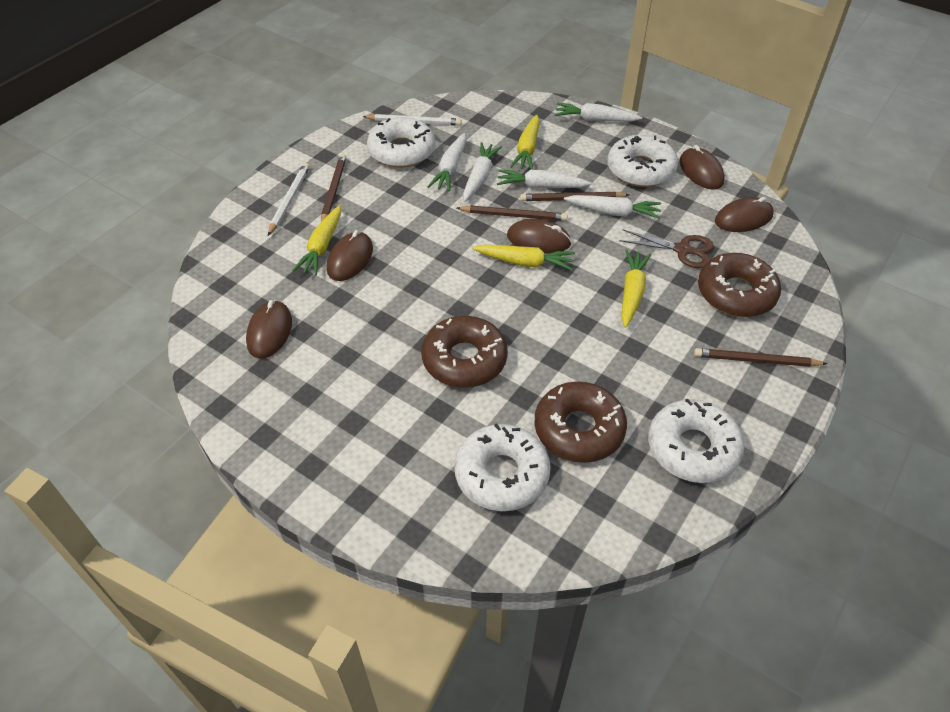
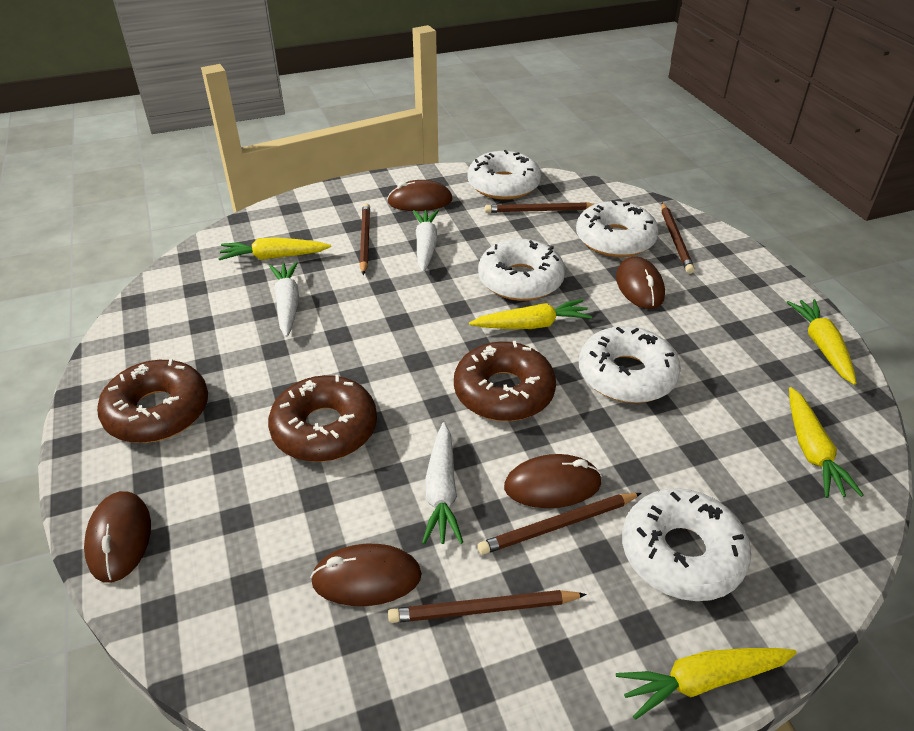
brown pencil: [321,154,346,222] [457,205,568,221] [520,192,629,201] [694,348,827,367] = 4 -> [360,203,370,275] [388,590,587,623] [477,493,641,555] [485,202,594,213] [661,203,695,274] = 5
brown scissors: [619,230,714,268] = 1 -> none = 0
white carrot: [427,133,466,191] [463,142,502,202] [497,169,592,188] [555,103,642,122] [564,195,661,219] = 5 -> [269,262,299,337] [413,210,439,272] [422,422,463,545] = 3
white donut: [367,117,435,168] [454,423,551,511] [607,135,678,187] [648,399,744,483] = 4 -> [468,150,541,200] [478,239,565,301] [576,200,659,257] [579,326,681,403] [622,488,751,601] = 5
white pencil: [268,163,310,236] [362,114,462,126] = 2 -> none = 0
yellow carrot: [292,205,341,276] [472,245,575,270] [510,115,540,170] [621,250,651,328] = 4 -> [218,237,331,260] [469,299,592,329] [616,648,797,720] [787,299,856,385] [789,387,864,498] = 5

